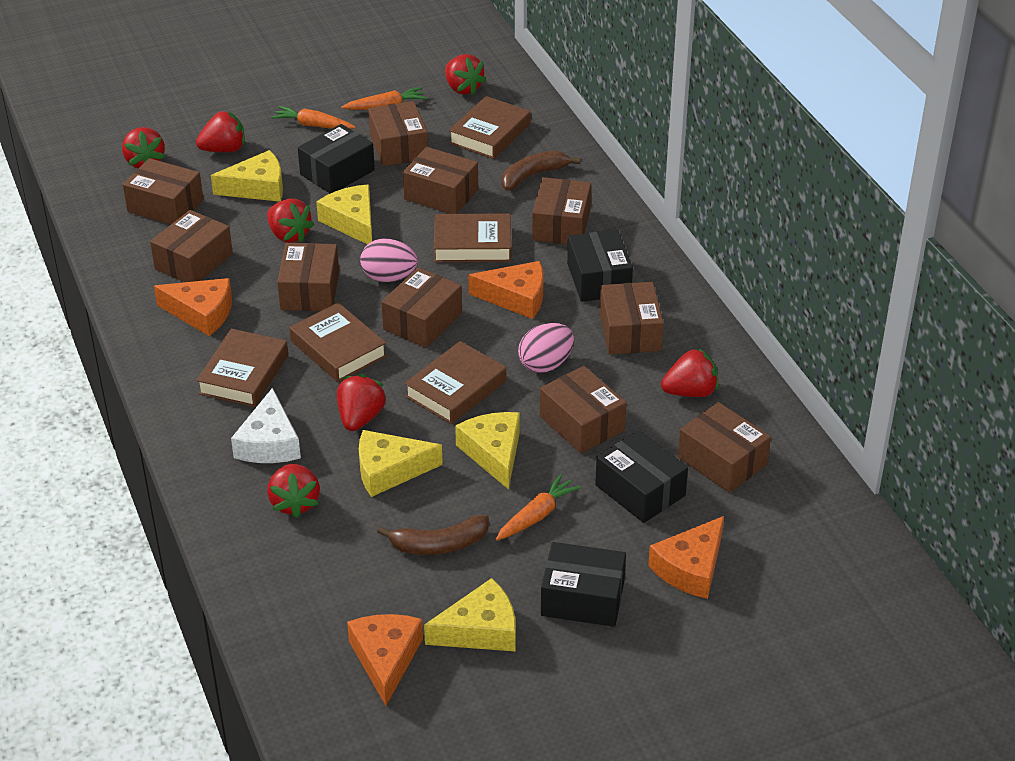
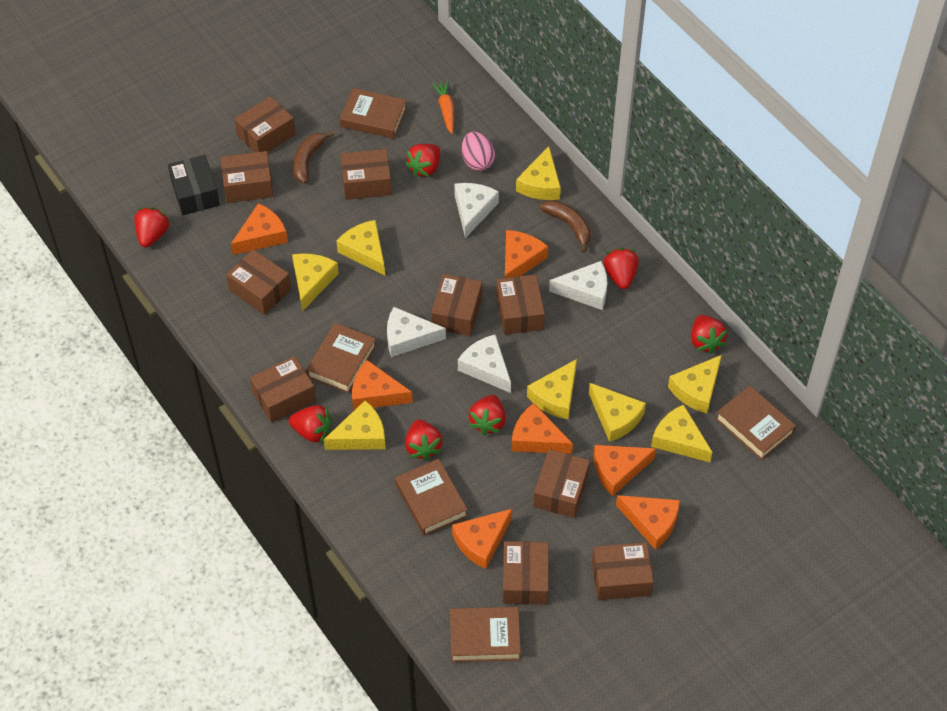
black box: [298,124,375,194] [541,542,626,627] [567,230,633,302] [595,430,688,523] = 4 -> [168,155,220,215] = 1
orange carrot: [271,106,356,129] [341,87,427,110] [496,474,581,541] = 3 -> [432,80,454,134] = 1
orange cheese: [154,278,232,336] [347,614,423,706] [468,261,543,319] [648,516,724,599] = 4 -> [231,203,288,255] [352,360,413,410] [452,509,512,569] [505,230,548,278] [511,403,573,454] [594,445,656,496] [616,495,680,550] = 7
pink egg: [360,239,418,282] [518,323,574,373] = 2 -> [462,132,495,171] = 1
white cheese: [231,388,301,463] = 1 -> [387,307,446,357] [454,183,499,238] [458,334,511,393] [549,261,607,310] = 4
yellow cheese: [211,150,283,202] [316,185,372,245] [359,430,443,497] [424,578,516,651] [455,412,520,490] = 5 -> [292,253,339,311] [324,400,386,450] [337,220,385,276] [516,146,561,200] [527,359,577,419] [589,383,646,442] [651,404,712,462] [668,355,722,414] = 8

